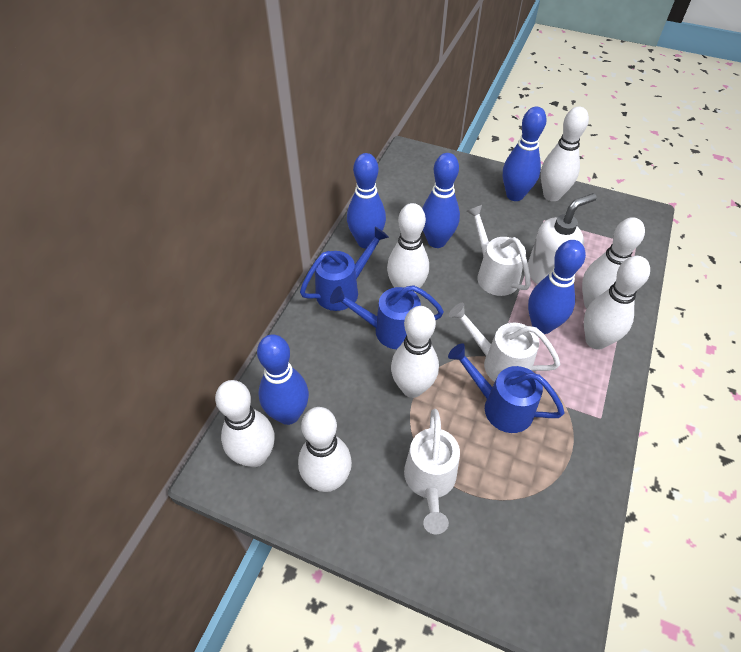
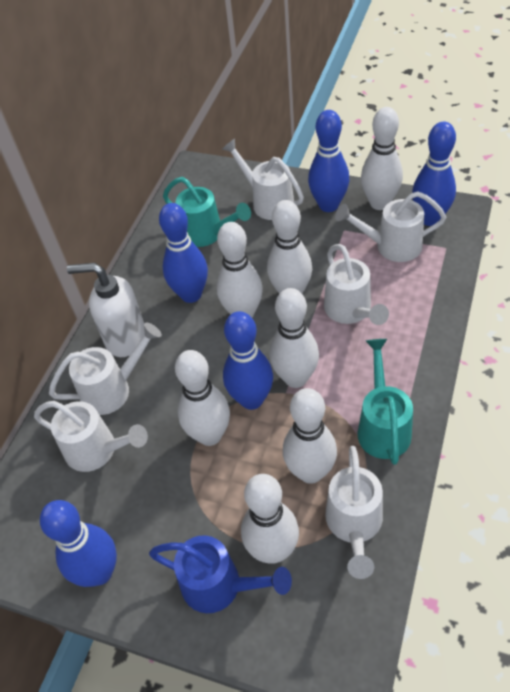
blue watering can: [300,226,389,311] [330,285,444,349] [448,343,565,433] = 3 -> [149,535,292,613] = 1
turquoise watering can: none = 0 -> [163,177,251,247] [358,339,413,465] = 2
white watering can: [404,409,460,534] [449,303,560,382] [467,205,531,296] = 3 -> [34,401,148,472] [49,323,162,415] [222,139,304,220] [324,244,389,325] [325,446,383,579] [335,191,446,262] = 6

